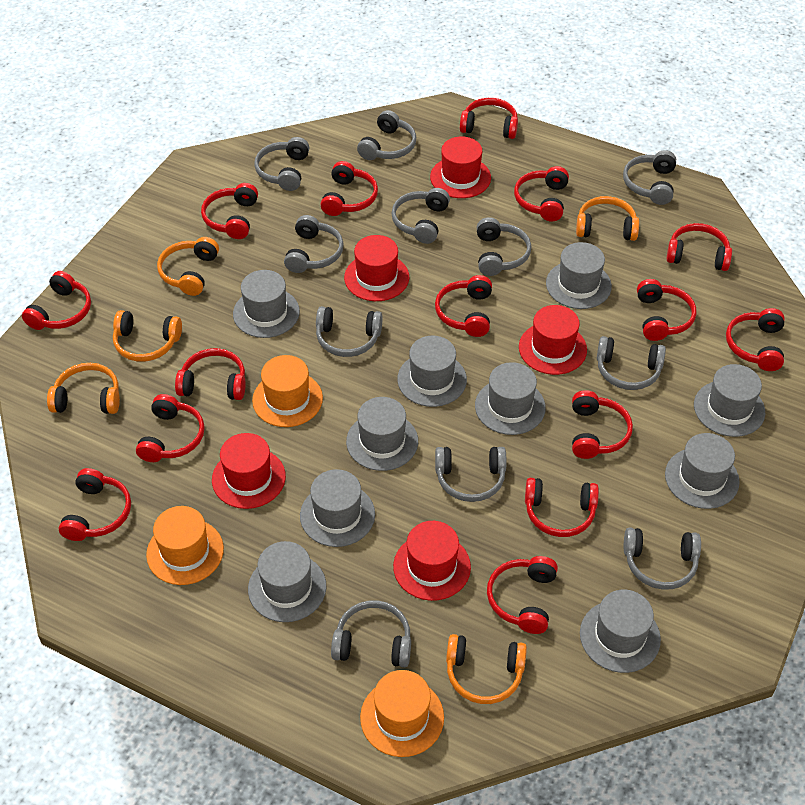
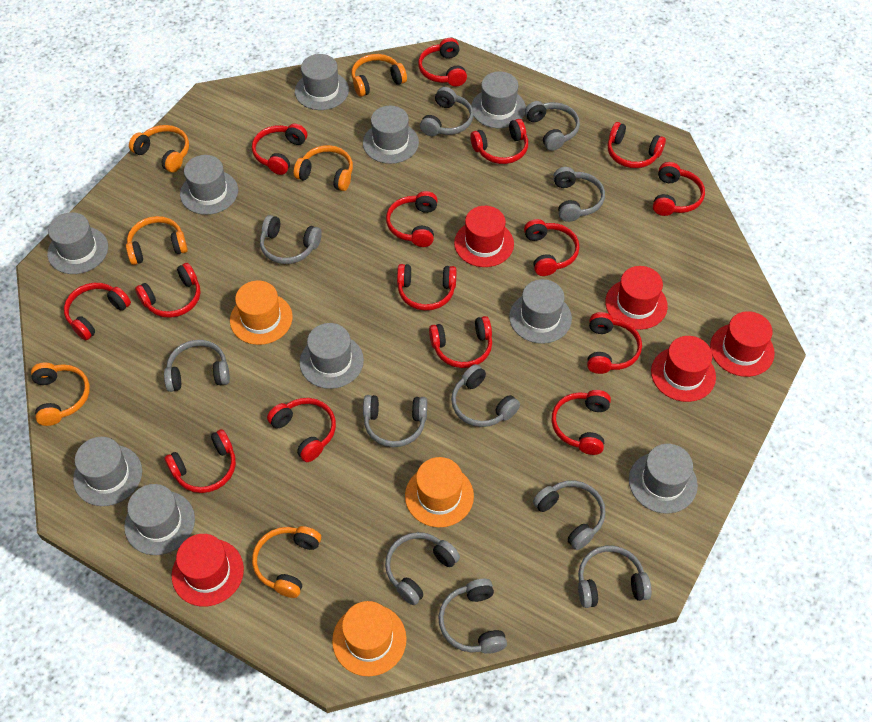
orange headphones: [47,363,120,414] [113,310,182,362] [157,237,219,296] [446,634,527,704] [576,196,639,241] = 5 -> [31,363,90,426] [126,216,188,265] [129,125,189,173] [252,526,321,598] [294,145,353,191] [351,54,407,97] = 6

